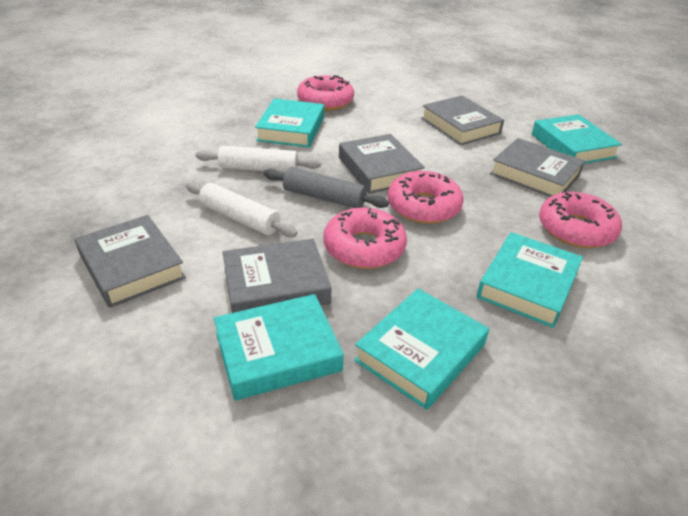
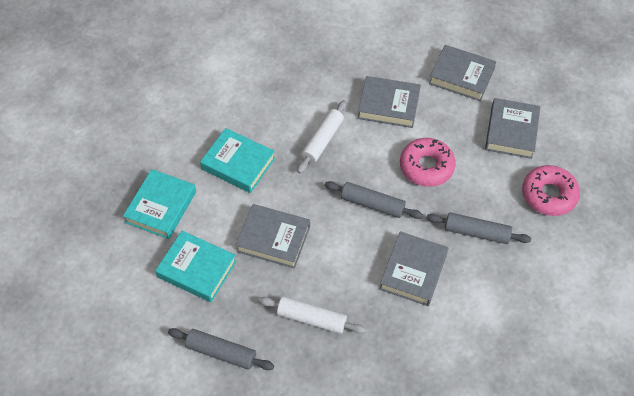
grey rolling pin: [263,167,389,208] = 1 -> [168,328,274,370] [325,181,423,219] [426,212,531,244] = 3
pink donut: [297,75,354,111] [323,207,407,269] [388,171,464,224] [539,192,622,248] = 4 -> [400,138,456,187] [522,165,580,216] = 2
turquoise book: [214,294,344,401] [255,98,324,147] [354,288,489,410] [477,232,583,328] [532,114,622,164] = 5 -> [123,169,196,239] [155,231,237,302] [200,128,275,193] = 3

